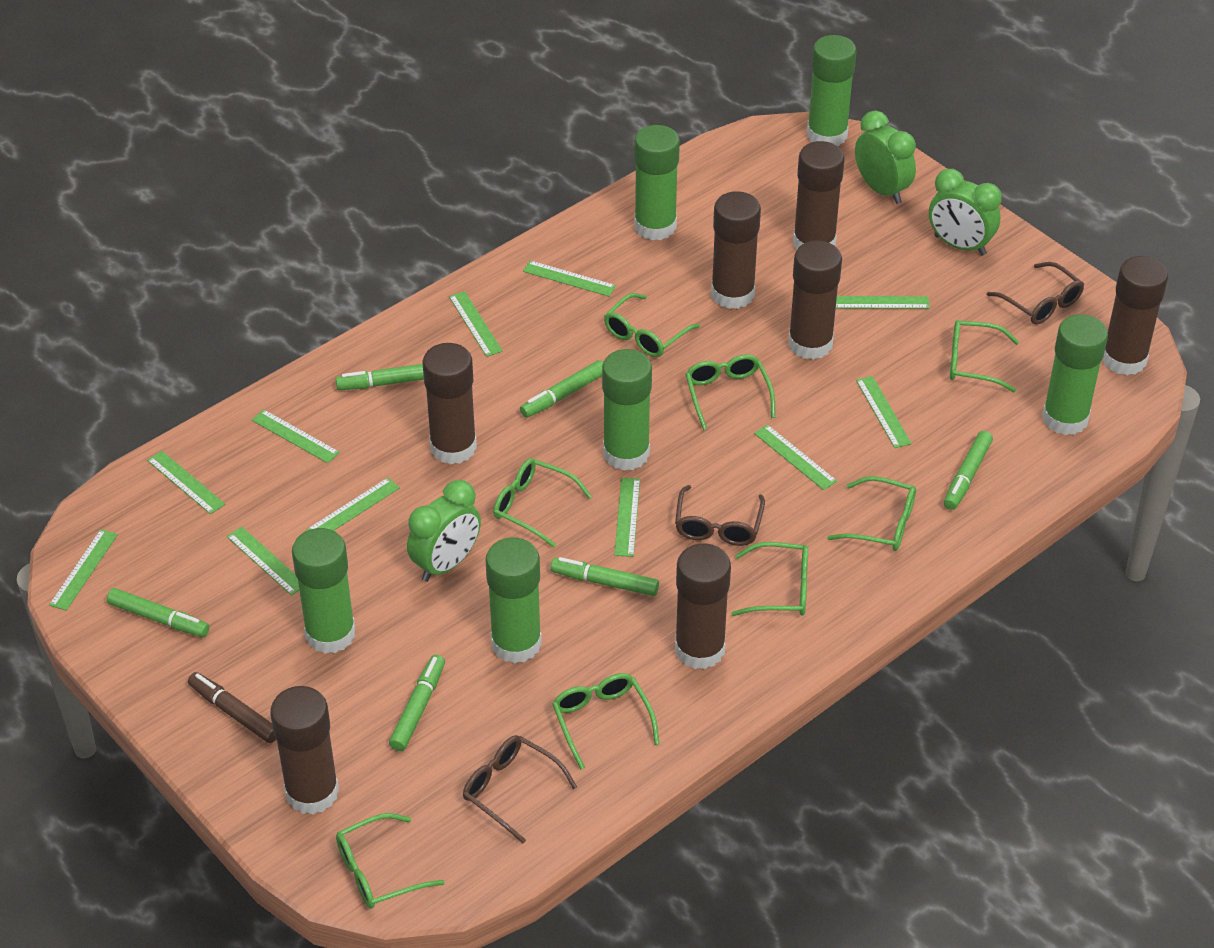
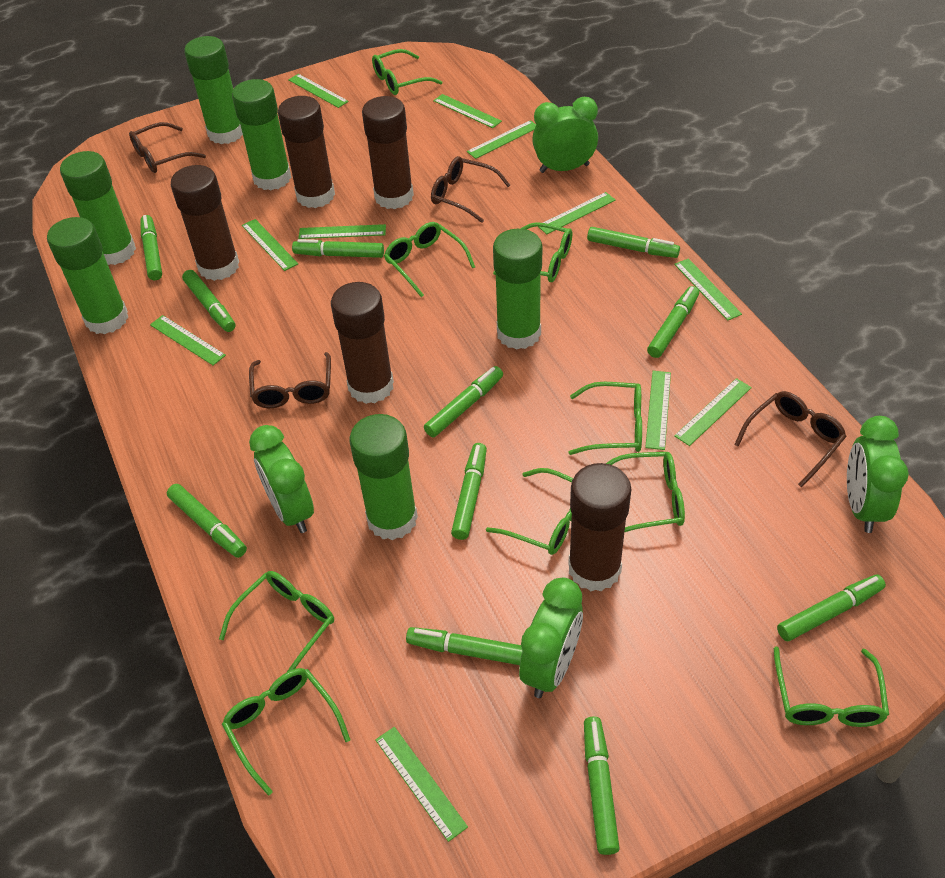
brown glasses: [463,735,577,843] [675,485,765,546] [987,262,1084,325] = 3 -> [129,122,206,173] [249,352,331,408] [431,156,510,223] [734,391,847,488] = 4
brown glue stick: [270,686,339,815] [423,343,477,464] [675,543,731,669] [711,191,761,309] [788,241,842,360] [793,141,845,249] [1102,256,1168,375] = 7 -> [171,165,239,281] [278,96,335,208] [331,282,394,404] [362,96,414,209] [568,463,631,591] = 5
brown marker: [188,672,276,743] = 1 -> none = 0
green clock: [407,480,481,582] [855,111,916,204] [929,169,1002,256] = 3 -> [249,425,314,533] [519,578,583,698] [532,97,598,173] [847,416,909,533] = 4
green glasses: [336,813,445,909] [493,458,592,548] [552,673,660,770] [604,293,700,357] [685,354,775,430] [731,542,808,616] [827,476,916,551] [950,320,1019,392] = 8 -> [219,571,334,673] [222,668,351,796] [372,49,442,95] [384,222,475,297] [486,468,573,555] [493,222,572,282] [568,382,642,455] [606,452,685,532] [774,646,889,727] = 9
green marker: [107,588,210,637] [336,364,424,390] [389,655,445,751] [520,360,603,418] [550,557,659,596] [944,431,993,510] = 6 -> [140,215,162,280] [167,484,247,558] [182,270,236,332] [292,239,384,258] [406,627,522,665] [424,366,503,437] [451,443,487,540] [584,717,620,855] [587,227,680,258] [647,286,699,358] [777,575,886,641] = 11

